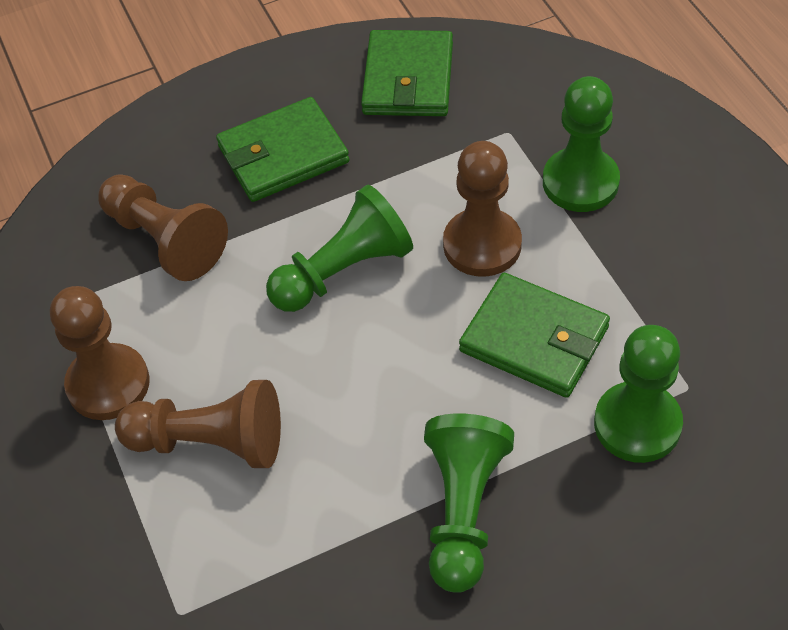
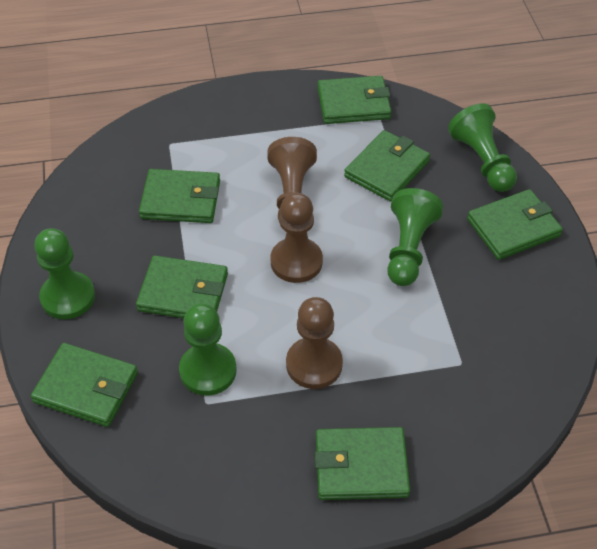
brown pawn: [50,286,150,420] [98,174,228,281] [115,380,281,468] [443,141,522,277] = 4 -> [268,137,317,223] [270,193,323,283] [286,297,343,389] = 3
green wallet: [216,97,349,202] [361,30,453,116] [459,273,610,398] = 3 -> [31,343,138,427] [136,255,228,318] [139,169,220,223] [314,427,410,500] [317,76,392,124] [344,130,430,202] [467,189,563,260] = 7

